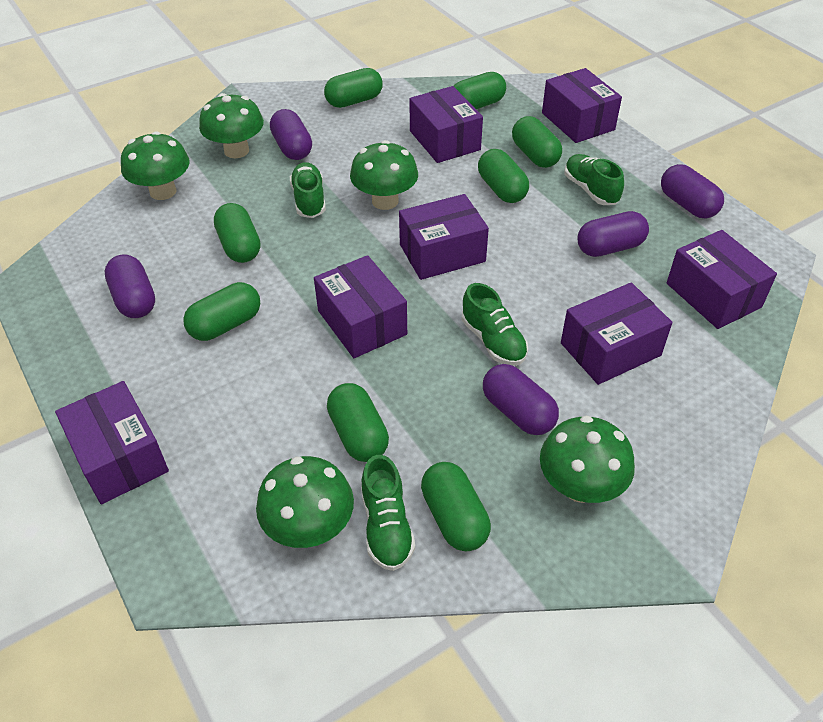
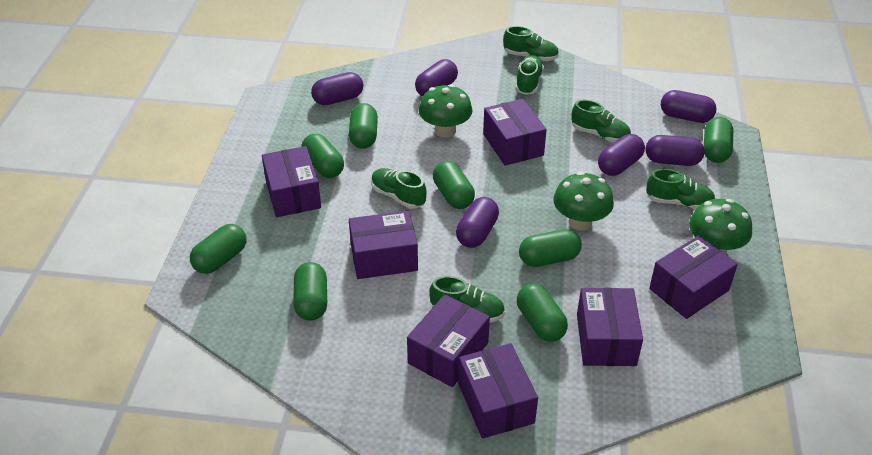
green mushroom: [121,131,190,200] [199,93,264,158] [256,456,354,548] [350,140,418,210] [540,416,635,503] = 5 -> [419,84,473,138] [553,172,614,231] [689,199,752,254] = 3
green shoe: [290,162,326,218] [361,455,415,571] [462,283,528,366] [564,154,624,205] = 4 -> [371,168,427,209] [429,276,505,323] [503,26,559,61] [516,55,544,95] [571,100,631,143] [646,169,715,209] = 6
purple capsule: [104,254,155,318] [270,109,312,160] [483,364,559,435] [577,211,649,257] [661,164,724,219] = 5 -> [311,72,363,106] [415,59,458,96] [456,197,499,248] [598,134,645,176] [646,135,705,166] [661,90,716,123] = 6

